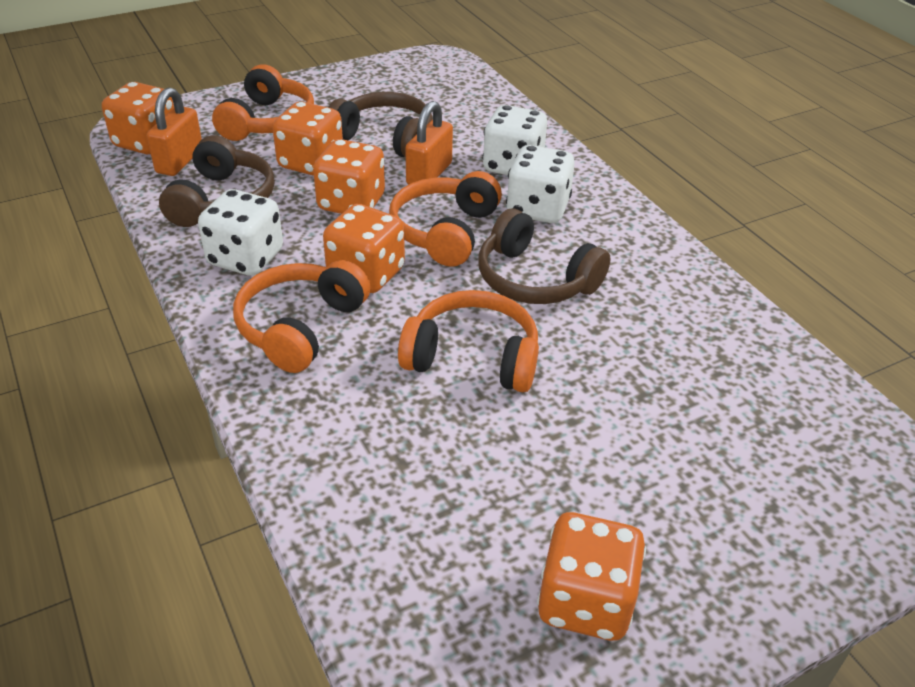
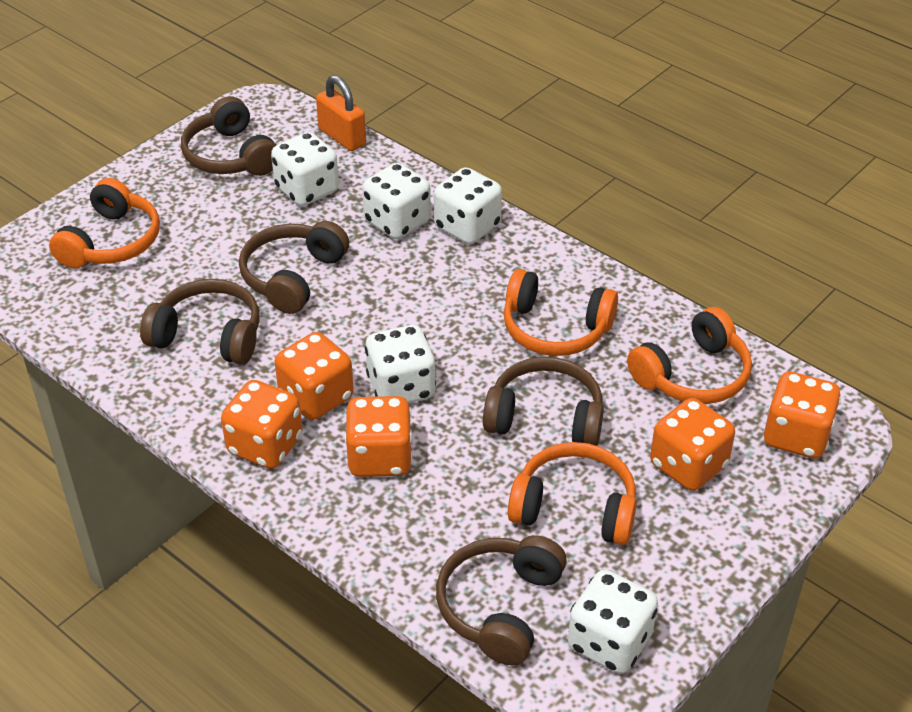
brown headphones: [159,135,274,227] [328,92,433,157] [478,208,611,304] = 3 -> [140,279,260,365] [181,96,276,176] [239,221,349,314] [436,535,567,665] [483,357,604,446] = 5
orange padlock: [147,87,202,176] [405,101,453,185] = 2 -> [316,75,366,151] = 1
white dice: [198,189,283,276] [482,105,547,175] [506,145,575,223] = 3 -> [271,132,339,206] [362,163,431,239] [365,325,436,403] [434,167,502,244] [568,570,658,674] = 5

